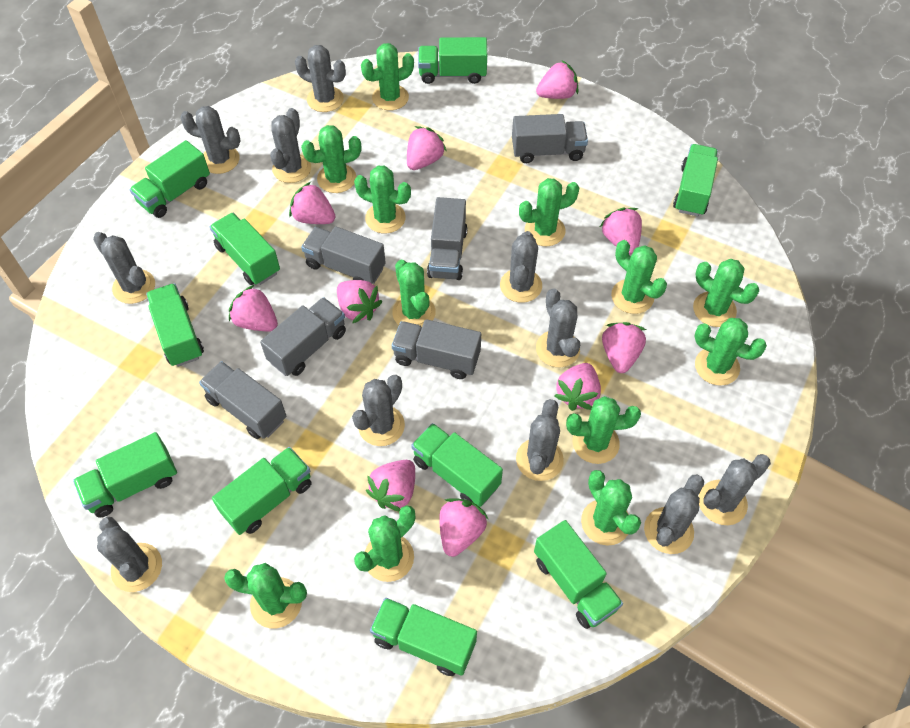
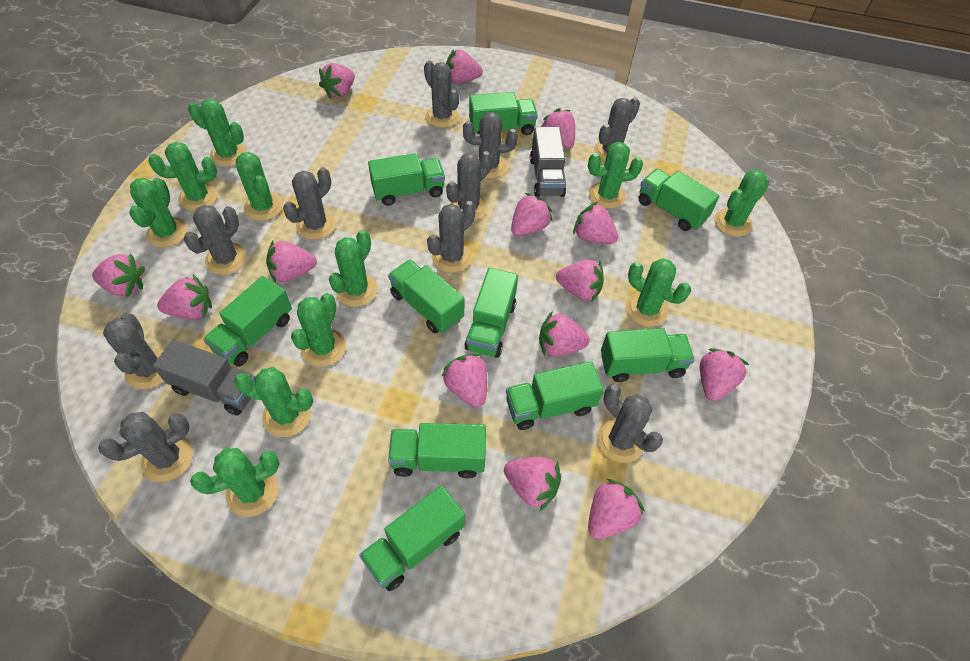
green cactus: [224,563,307,628] [301,125,361,193] [354,166,411,233] [354,505,415,582] [361,43,414,111] [392,260,436,327] [519,178,579,246] [566,396,641,464] [581,470,641,546] [611,240,667,314] [693,259,759,327] [694,318,767,386] = 12 -> [130,178,188,248] [148,142,218,211] [188,99,247,167] [190,448,280,517] [234,367,313,437] [236,152,283,221] [291,293,346,367] [329,230,378,307] [588,142,643,209] [626,258,691,327] [714,170,769,237] = 11
grey cactus: [93,232,155,304] [97,517,162,592] [180,106,240,174] [270,108,311,183] [295,45,346,112] [352,375,405,446] [500,231,542,303] [516,399,564,481] [536,288,580,367] [644,475,704,554] [698,454,771,525] = 11 -> [98,412,193,482] [103,313,164,389] [184,205,247,275] [283,167,336,240] [424,60,459,128] [427,201,476,273] [446,151,492,220] [463,112,518,179] [594,97,640,162] [597,384,663,463] = 10
grey truck: [199,361,286,439] [260,297,346,376] [301,226,386,284] [392,319,481,379] [427,197,468,280] [512,114,588,163] = 6 -> [153,340,255,416] [530,127,566,197] = 2
pink strawberry: [229,285,278,331] [289,182,336,224] [337,280,382,324] [366,460,415,511] [407,126,446,170] [439,499,488,557] [536,60,578,99] [555,363,601,411] [600,208,642,255] [602,322,646,373] = 10 -> [92,253,145,297] [157,275,212,320] [266,241,317,283] [319,63,355,99] [441,353,487,407] [446,49,483,84] [504,457,561,512] [511,193,553,236] [539,311,590,357] [541,108,575,149] [556,260,604,301] [573,202,618,244] [588,479,645,539] [700,348,749,401] = 14

